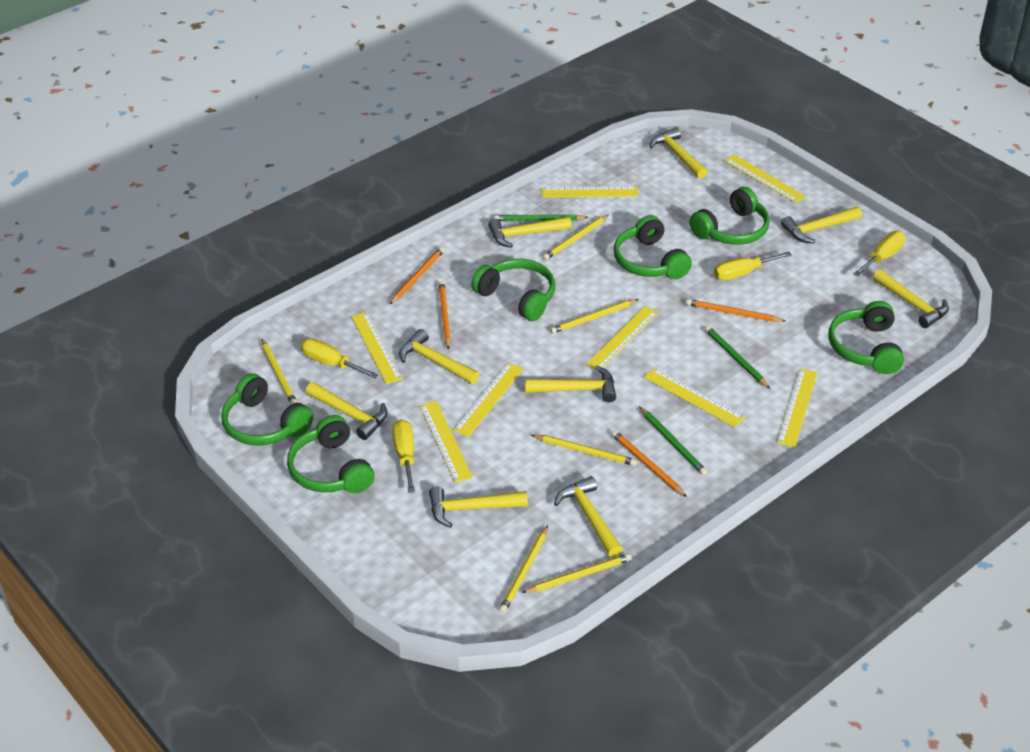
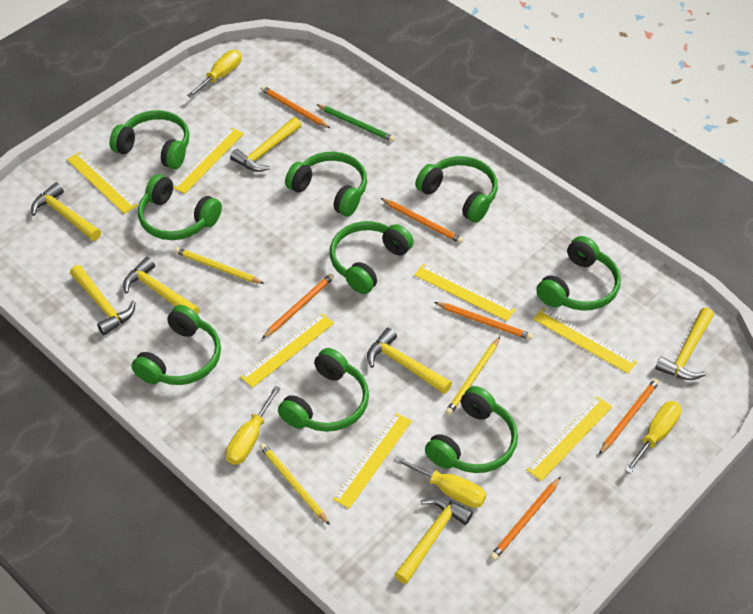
green headphones: [221,373,313,446] [287,415,375,493] [471,259,555,321] [614,215,692,279] [689,187,770,245] [829,301,904,374] = 6 -> [109,110,189,169] [132,305,221,385] [138,174,222,240] [278,348,369,432] [285,152,367,216] [330,221,414,294] [415,156,498,223] [425,386,518,473] [536,236,621,311] = 9
green pencil: [494,215,589,221] [639,406,707,475] [705,326,770,389] = 3 -> [316,104,395,142] = 1
orange pencil: [390,247,444,304] [438,281,451,350] [612,430,687,497] [686,299,785,322] = 4 -> [261,86,330,128] [262,273,334,339] [381,198,464,244] [434,302,533,340] [490,477,561,561] [599,378,660,454] = 6
yellow hammer: [306,382,387,440] [399,329,479,384] [429,486,528,528] [488,217,572,248] [525,366,616,402] [554,476,622,557] [650,127,708,179] [781,207,862,243] [873,269,949,328] = 9 -> [31,182,101,241] [70,265,135,335] [123,257,200,315] [230,117,301,172] [367,328,452,394] [394,497,473,584] [655,308,714,380] = 7
yellow pencil: [261,338,297,404] [499,526,548,613] [522,553,632,593] [532,435,637,466] [543,215,609,260] [550,299,639,334] = 6 -> [174,247,265,284] [259,443,330,525] [445,337,500,415] = 3
yellow ruler: [351,312,403,384] [419,401,473,483] [453,362,524,437] [542,186,638,197] [586,306,659,368] [644,368,745,427] [724,154,806,203] [777,368,817,447] = 8 -> [67,152,138,214] [173,127,244,194] [240,313,334,388] [333,413,412,509] [414,264,516,321] [526,396,612,481] [533,308,637,374] = 7

